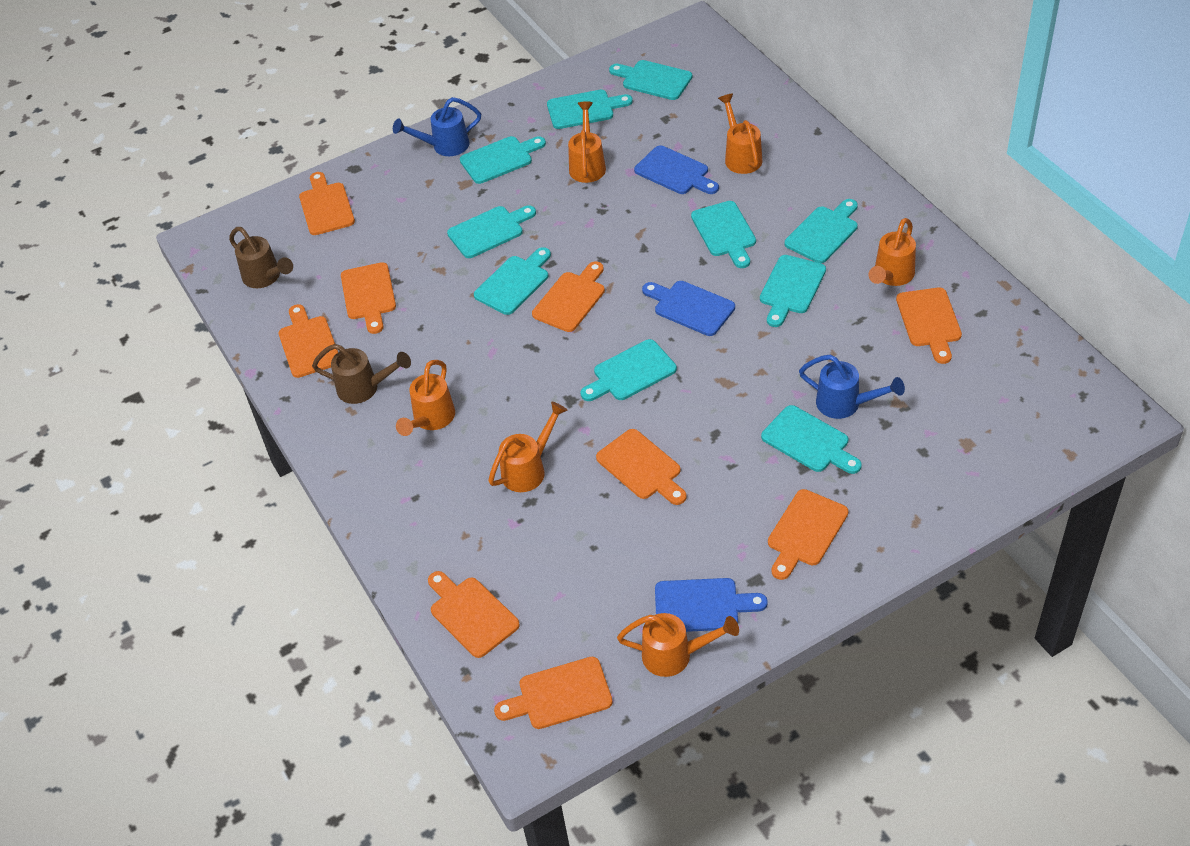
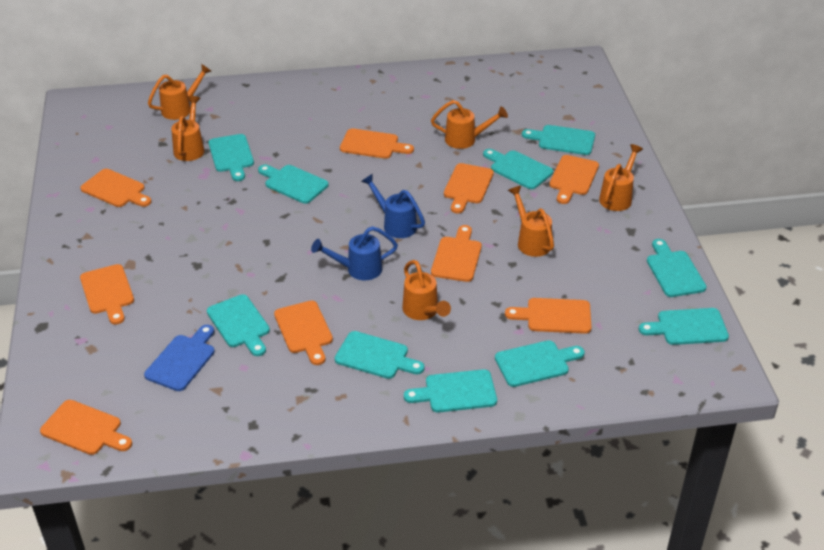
blue cutting board: [634,145,719,194] [642,281,735,336] [655,578,768,632] = 3 -> [144,325,215,391] = 1
brown watering can: [229,227,293,288] [312,344,411,404] = 2 -> none = 0

